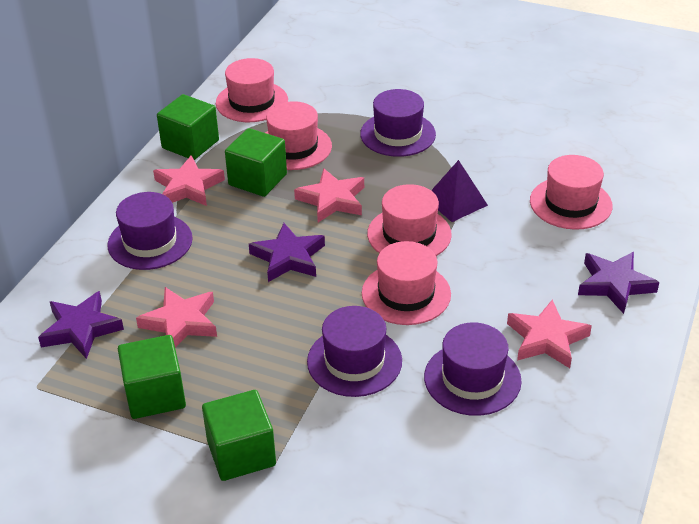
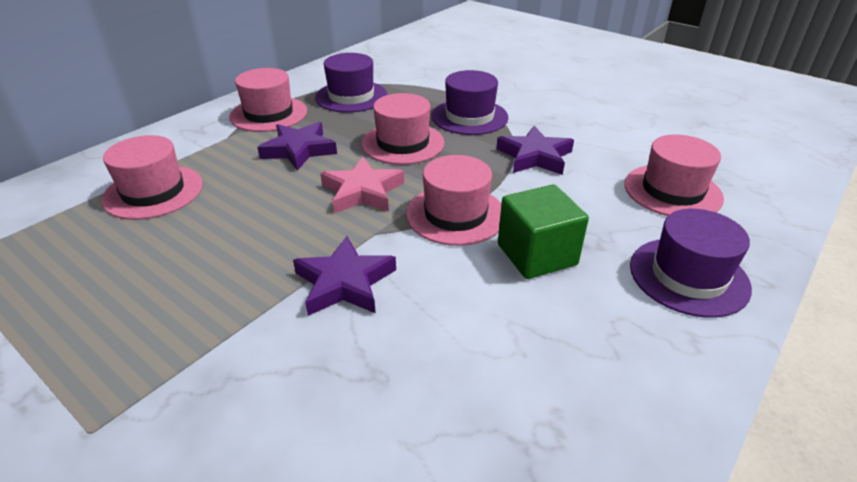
green cube: [118,335,186,419] [157,94,219,160] [202,390,276,481] [225,128,287,197] = 4 -> [498,184,589,279] = 1
pink star: [136,287,217,347] [153,155,225,206] [294,168,364,223] [507,299,592,368] = 4 -> [320,157,404,213] = 1
purple hat: [107,192,193,270] [307,306,402,397] [360,89,436,157] [424,322,522,416] = 4 -> [315,53,387,112] [432,70,508,135] [630,209,752,318] = 3
purple pyramid: [431,160,488,222] = 1 -> none = 0

